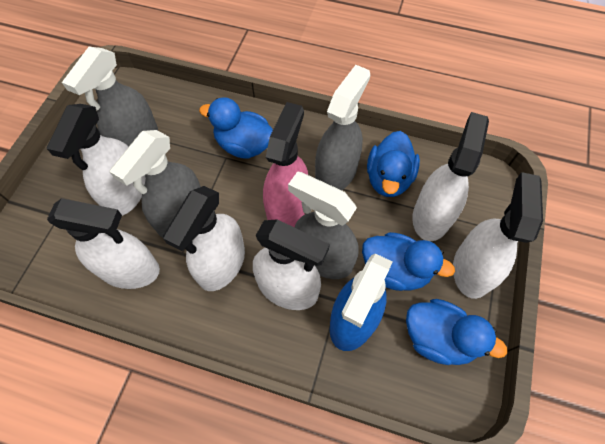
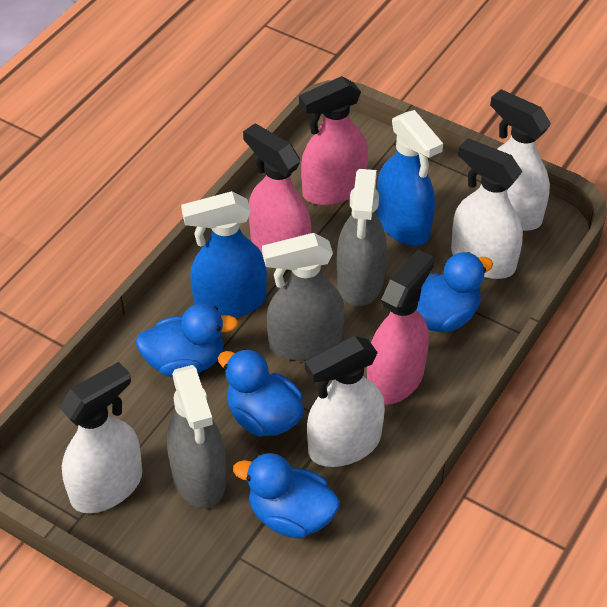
blue spray bottle: [330,253,393,351] = 1 -> [181,191,267,318] [377,110,443,246] = 2
grey spray bottle: [62,47,158,146] [109,130,201,237] [288,172,358,279] [315,65,370,190] = 4 -> [167,365,226,508] [262,233,345,360] [337,169,387,306] = 3
pink spray bottle: [263,102,308,227] = 1 -> [243,124,311,253] [299,76,368,206] [367,249,434,405] = 3
white spray bottle: [47,104,146,216] [47,198,160,289] [163,186,245,291] [253,219,330,310] [412,112,489,241] [453,172,543,299] = 6 -> [59,362,142,513] [305,336,385,467] [451,138,523,279] [490,89,551,231] = 4

